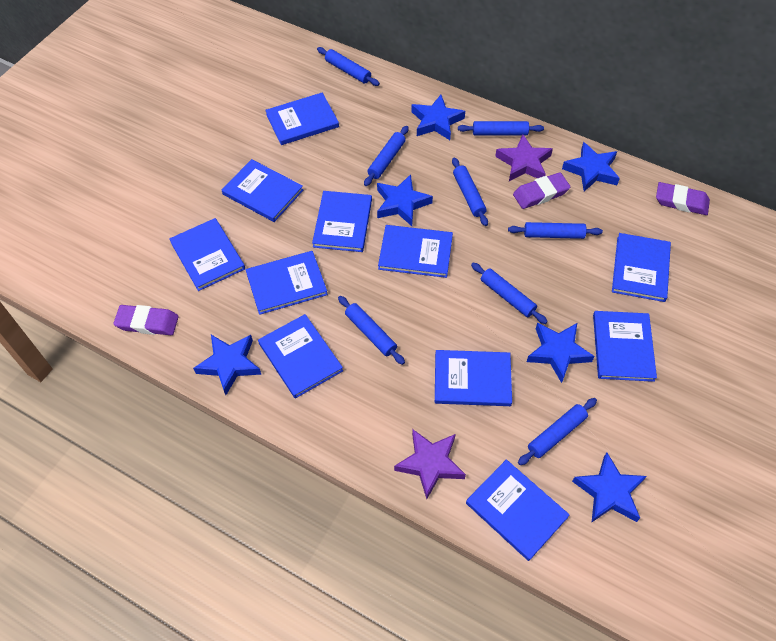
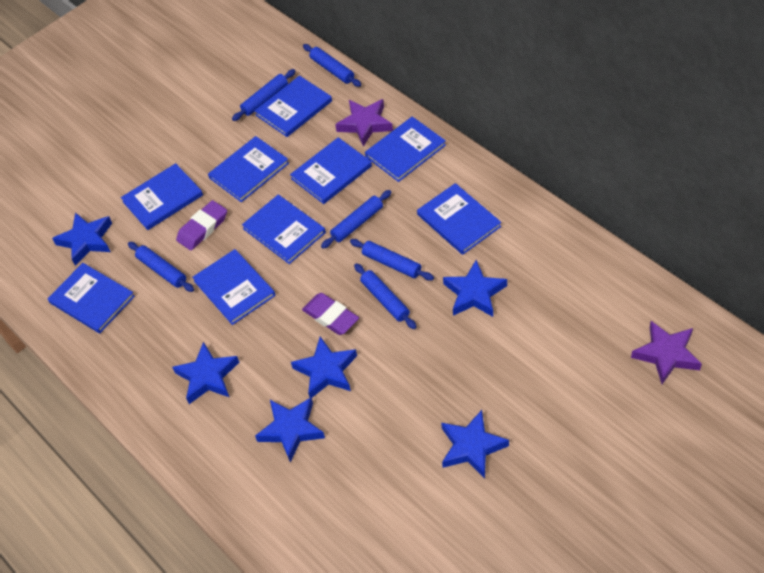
blue book: [169,218,245,291] [222,159,303,222] [246,251,328,315] [258,314,343,399] [265,93,339,145] [312,191,372,252] [378,225,453,278] [435,350,512,406] [466,459,570,561] [593,311,657,382] [612,233,671,302] = 11 -> [47,263,135,333] [121,163,203,230] [192,249,276,325] [208,136,289,202] [242,195,326,264] [254,75,332,137] [290,137,372,204] [365,117,446,182] [417,183,501,255] = 9
blue rolling pin: [317,47,380,86] [338,296,405,365] [364,126,409,186] [452,157,488,226] [458,121,544,135] [471,263,548,324] [508,222,603,239] [518,398,597,465] = 8 -> [128,242,194,292] [232,69,296,121] [303,44,361,87] [321,190,392,249] [350,239,434,281] [354,263,417,329] = 6
purple eraser: [113,305,179,335] [513,172,570,209] [656,182,710,215] = 3 -> [176,200,227,250] [302,293,359,335] = 2

